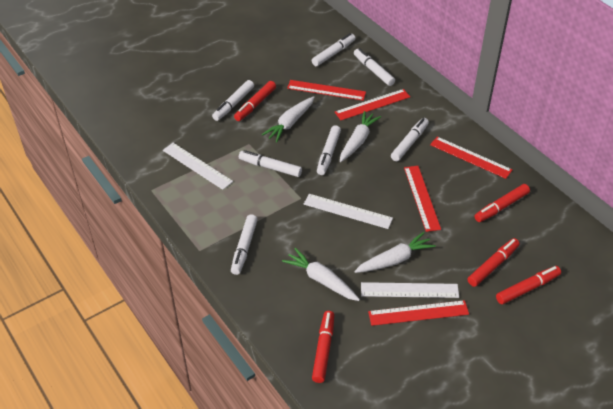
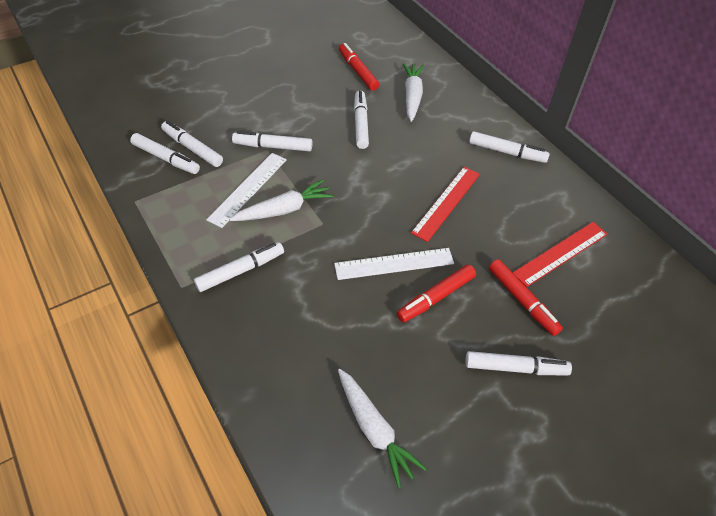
red marker: [234,81,276,121] [312,311,334,383] [467,238,520,287] [474,184,530,222] [496,266,561,304] = 5 -> [339,43,379,91] [397,264,476,322] [489,259,563,336] = 3
red ruler: [287,80,366,101] [335,89,410,120] [368,300,469,326] [404,166,441,232] [430,137,512,179] = 5 -> [411,167,480,242] [513,222,607,287] = 2
white carrot: [262,96,315,142] [282,248,360,301] [340,111,381,162] [354,232,436,273] = 4 -> [229,180,333,221] [338,369,427,488] [403,63,424,122] = 3
white ruler: [163,143,233,190] [304,194,393,229] [361,282,459,298] = 3 -> [206,153,287,228] [334,248,454,280] = 2

